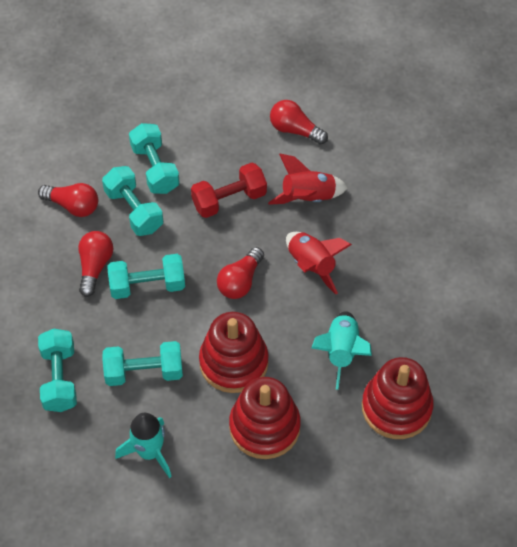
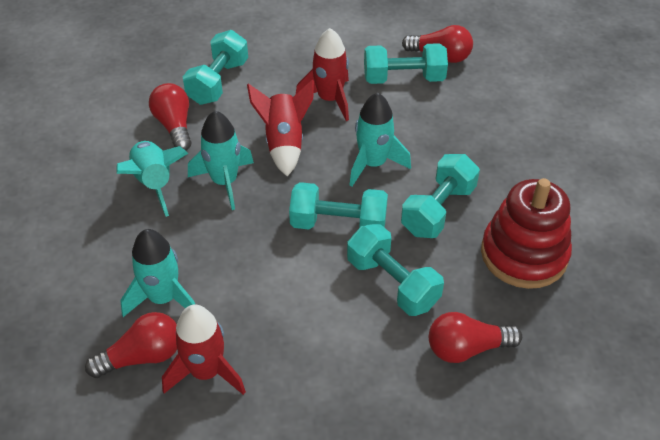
red dumbbell: [191,163,267,218] = 1 -> none = 0
red rocket: [268,154,348,205] [286,232,352,294] = 2 -> [162,305,246,395] [247,79,314,176] [296,28,349,121] = 3
red stacking toy: [199,312,269,393] [229,377,301,459] [362,357,434,439] = 3 -> [481,178,572,289] = 1
turquoise rocket: [115,413,172,478] [311,311,372,390] = 2 -> [116,141,188,217] [120,229,195,317] [188,111,254,210] [349,92,411,187] = 4

